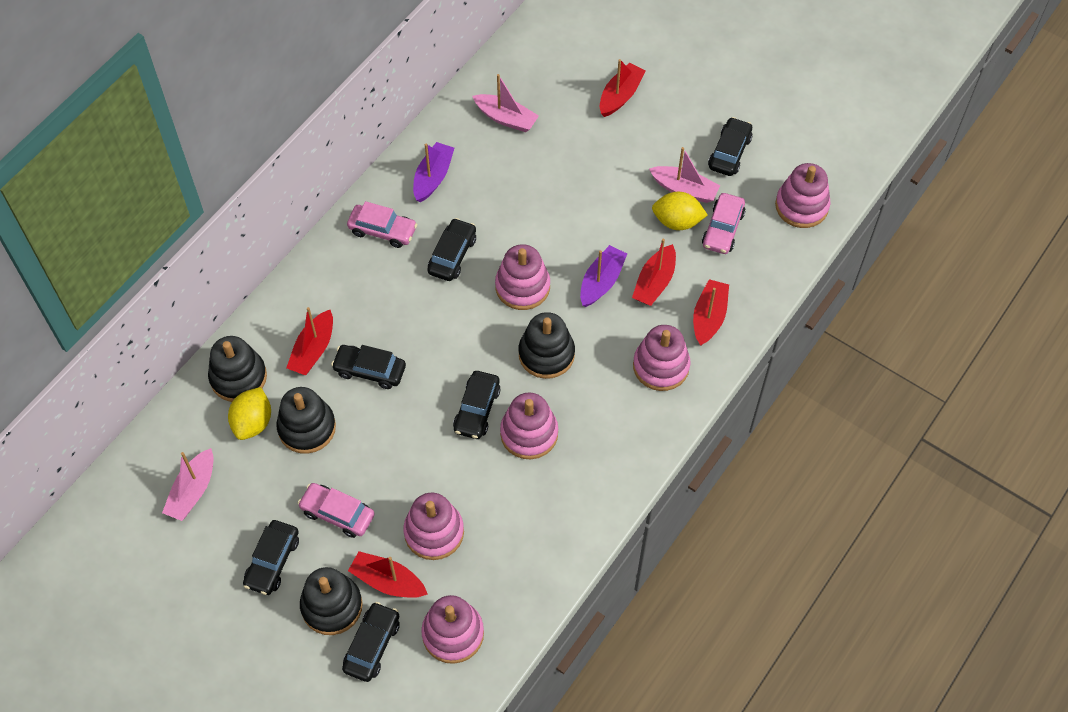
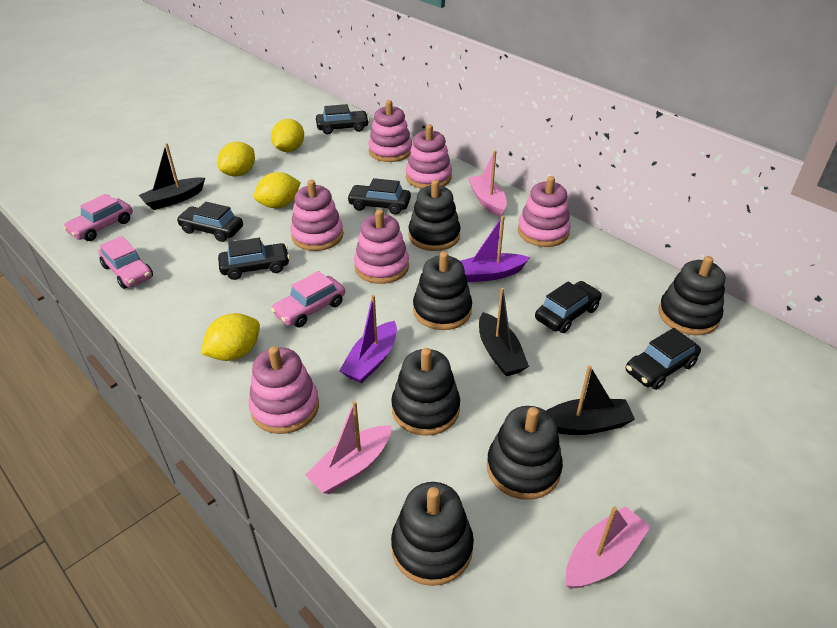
black boat: none = 0 -> [139,143,205,210] [479,288,529,376] [546,366,635,435] = 3
black stacking toy: [208,336,267,402] [276,387,336,454] [300,567,363,635] [519,312,575,379] = 4 -> [391,348,460,436] [391,482,474,586] [409,180,461,251] [413,251,472,330] [487,406,563,500] [659,256,725,335] = 6
red boat: [286,307,333,375] [348,551,428,598] [600,59,646,117] [632,239,676,306] [693,279,729,346] = 5 -> none = 0
yellow lemon: [228,387,271,440] [652,192,708,230] = 2 -> [201,313,260,361] [218,142,255,176] [254,172,301,208] [271,119,304,152] = 4

